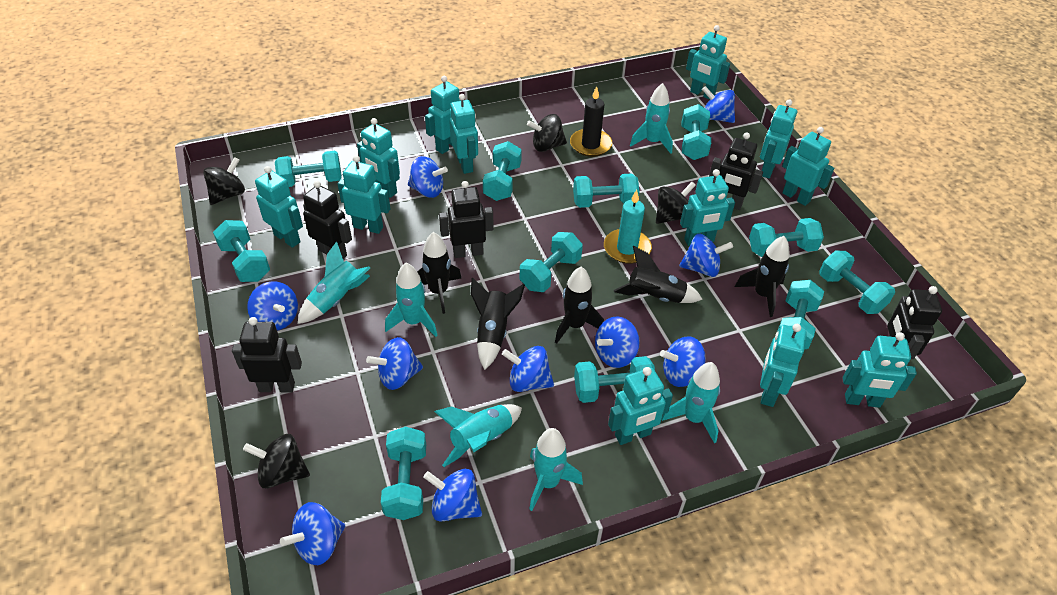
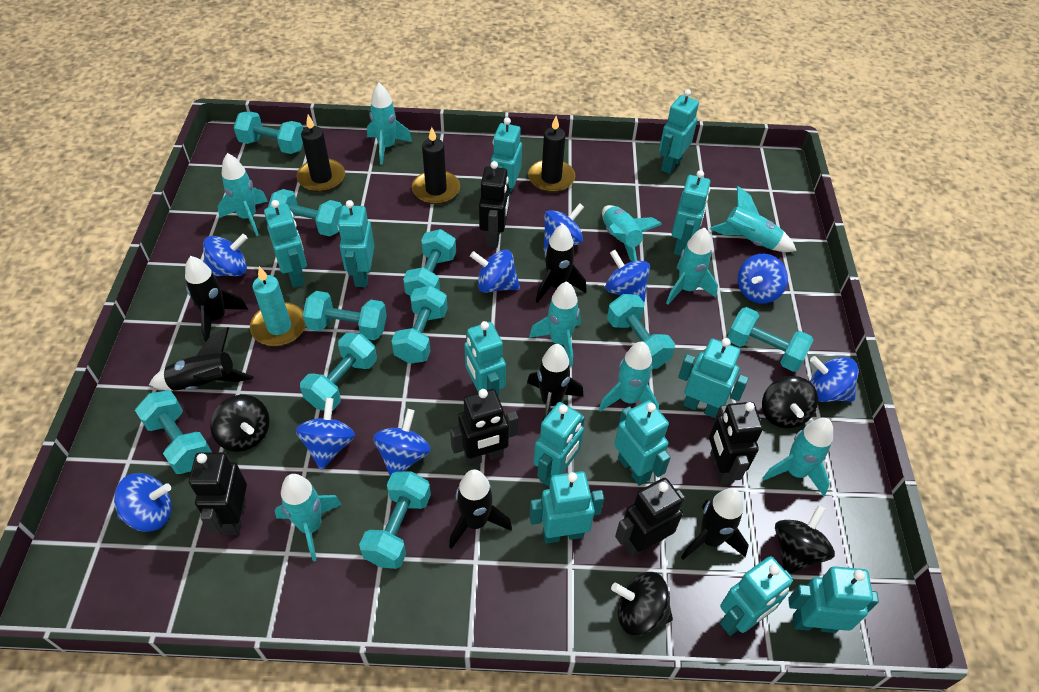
black candle: [570,86,612,157] = 1 -> [297,115,345,192] [412,127,460,204] [528,116,575,192] = 3
black rocket: [417,232,462,314] [471,278,525,370] [555,266,604,344] [614,246,703,303] [735,236,790,317] = 5 -> [149,327,254,391] [185,256,248,343] [449,469,512,549] [527,344,583,420] [536,224,587,303] [681,488,749,560] = 6
blue spinning top: [247,281,298,331] [280,502,345,565] [366,337,423,390] [408,156,448,198] [423,469,482,522] [502,346,554,392] [595,316,640,368] [660,336,706,387] [679,234,733,277] [702,86,735,123] = 10 -> [114,473,172,532] [203,234,248,276] [296,398,355,470] [373,409,431,476] [470,250,520,293] [544,203,584,251] [605,250,650,303] [738,254,788,304] [810,356,859,402] = 9
turquoise dumbbell: [213,220,270,282] [275,151,342,187] [381,426,426,520] [483,141,522,201] [520,232,583,292] [573,173,640,208] [574,356,655,403] [682,104,711,160] [749,218,824,257] [777,280,824,349] [819,251,895,314] = 11 -> [135,390,212,474] [234,111,303,154] [268,189,342,237] [300,333,377,411] [303,291,387,340] [359,471,431,569] [391,285,448,364] [403,229,456,296] [607,294,675,369] [727,307,813,372] = 10
turquoise rocket: [298,241,370,324] [385,262,438,337] [434,404,522,467] [529,428,583,511] [630,83,673,154] [662,362,720,443] = 6 -> [218,153,268,236] [275,474,342,561] [367,83,412,165] [529,281,581,367] [599,341,659,412] [602,205,662,262] [666,228,718,305] [710,186,797,252] [763,418,833,496] = 9

